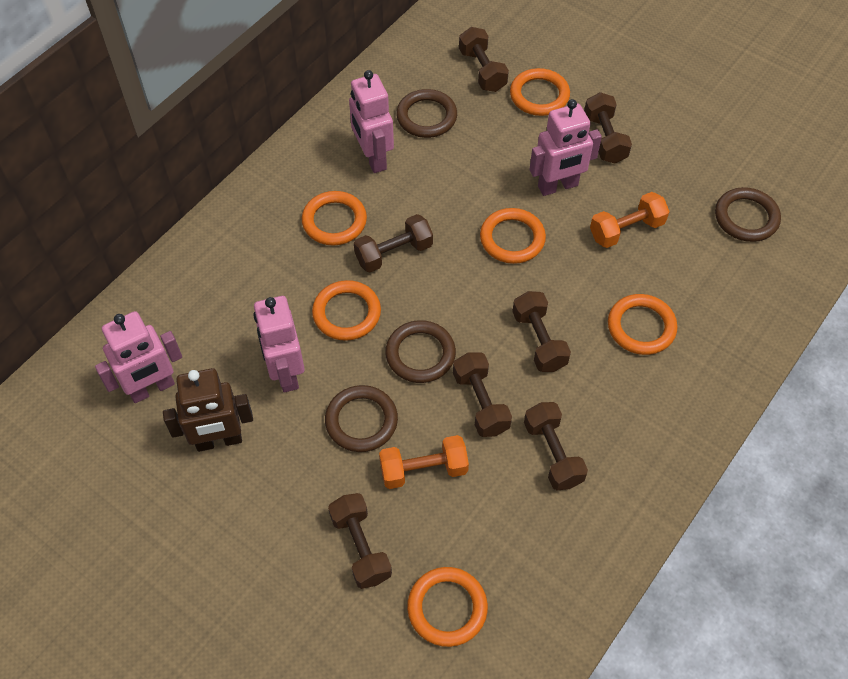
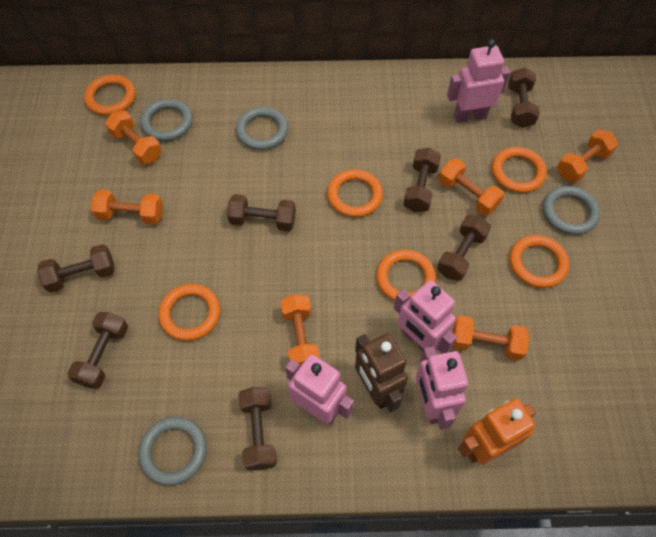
brown ring: [325,385,398,452] [385,320,456,383] [396,89,457,138] [715,187,781,242] = 4 -> none = 0
grey ring: none = 0 -> [139,417,207,486] [140,99,193,141] [236,107,288,150] [543,186,600,235] = 4
orange dumbbell: [379,435,469,489] [590,192,670,248] = 2 -> [91,189,163,225] [105,111,162,165] [280,294,320,366] [439,158,504,216] [452,315,530,360] [557,129,618,183] = 6
orange robot: none = 0 -> [458,398,536,465] = 1

